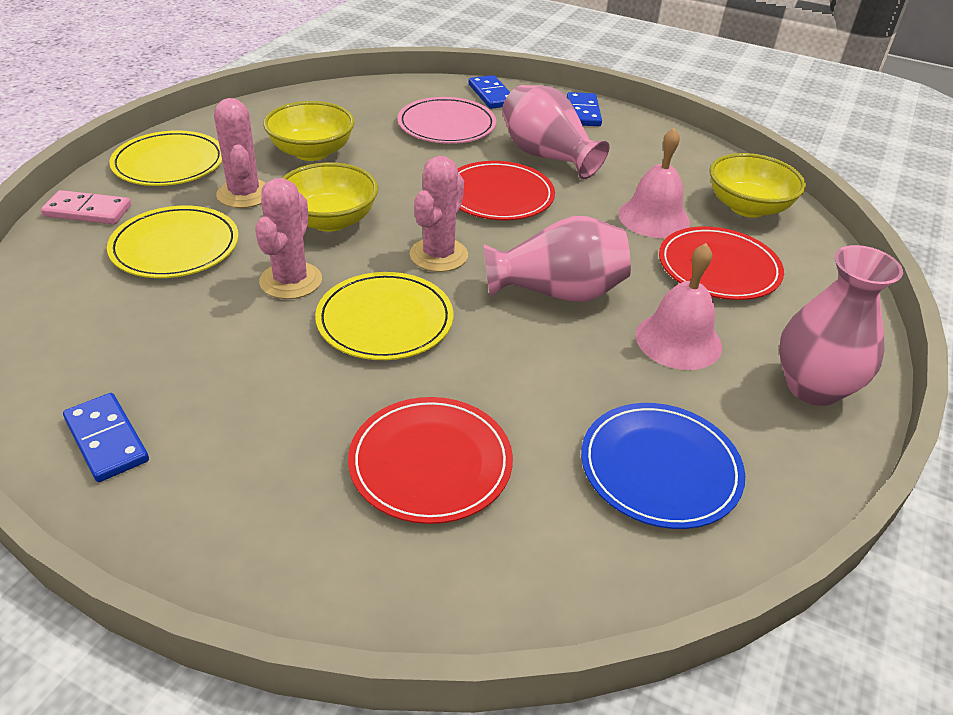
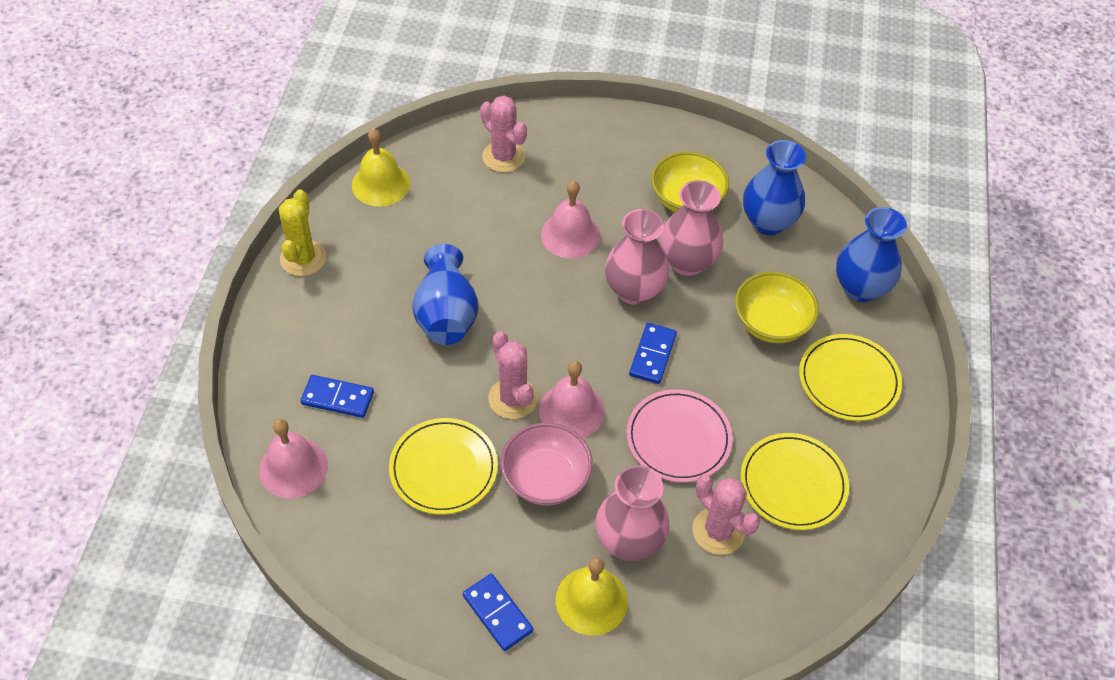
blue plate: [581,403,745,529] = 1 -> none = 0
blue vase: none = 0 -> [412,244,479,345] [743,140,806,235] [836,207,907,302] = 3
pink bell: [618,128,690,238] [636,243,722,370] = 2 -> [259,419,328,498] [539,361,605,438] [541,180,600,258] = 3
pink bowl: none = 0 -> [501,422,593,505] = 1
pink domino: [41,190,131,224] = 1 -> none = 0
red plate: [348,397,513,524] [458,161,555,220] [659,226,784,300] = 3 -> none = 0
yellow bell: none = 0 -> [352,128,410,207] [556,557,628,636] = 2
yellow bowl: [263,101,355,161] [283,162,378,232] [709,153,806,218] = 3 -> [651,151,729,212] [735,272,819,343] = 2
yellow cactus: none = 0 -> [279,189,326,276] = 1

